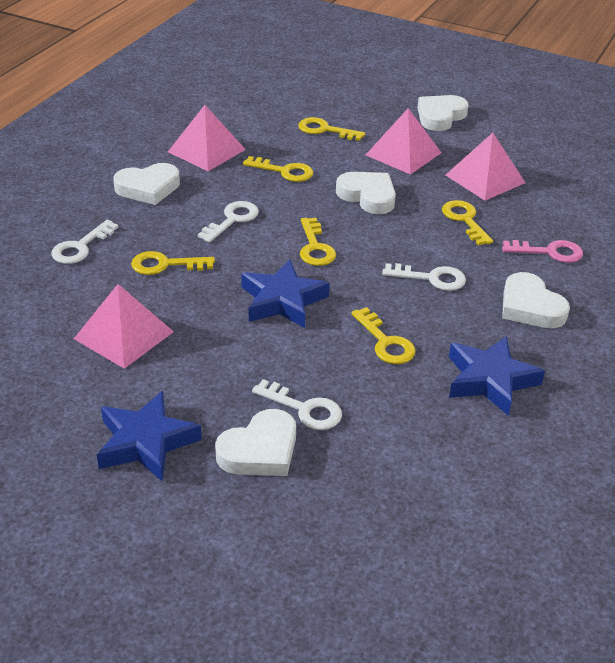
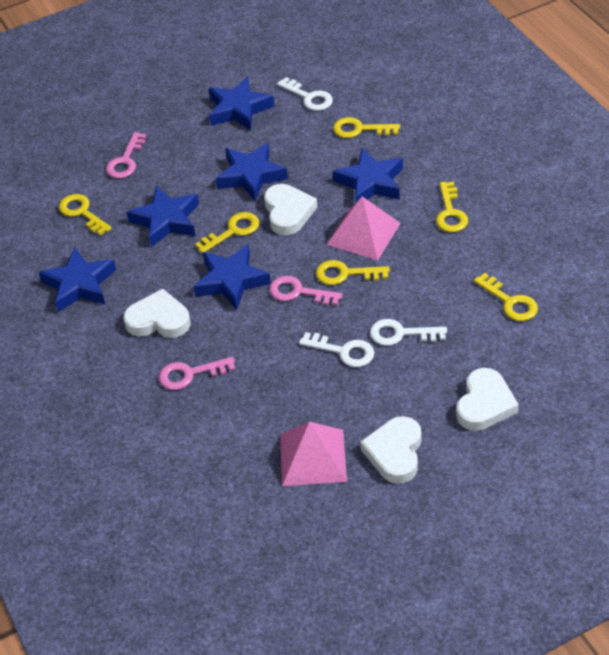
blue star: [97,391,202,481] [241,260,330,328] [449,336,545,416] = 3 -> [39,247,116,312] [127,186,199,247] [193,244,271,310] [209,77,275,130] [215,143,288,201] [332,148,403,203] = 6
pink key: [502,240,583,263] = 1 -> [106,132,146,178] [159,357,235,390] [269,276,343,305] = 3
pink pyramid: [74,284,174,369] [168,105,246,171] [366,108,442,175] [446,133,526,201] = 4 -> [280,422,347,486] [327,196,401,260] = 2
white heart: [113,163,180,205] [215,409,296,476] [336,172,396,214] [418,95,469,131] [502,272,570,328] = 5 -> [124,289,191,338] [264,184,317,235] [360,416,422,484] [456,368,519,431] = 4
white key: [51,220,118,264] [198,201,259,243] [252,379,342,430] [382,263,466,291] = 4 -> [277,77,333,111] [299,332,374,367] [370,319,447,346] = 3

